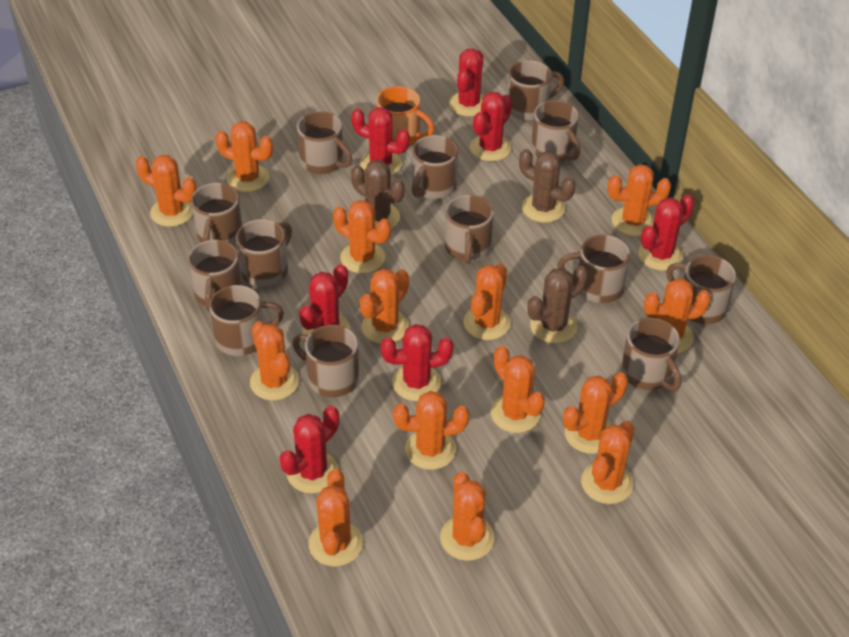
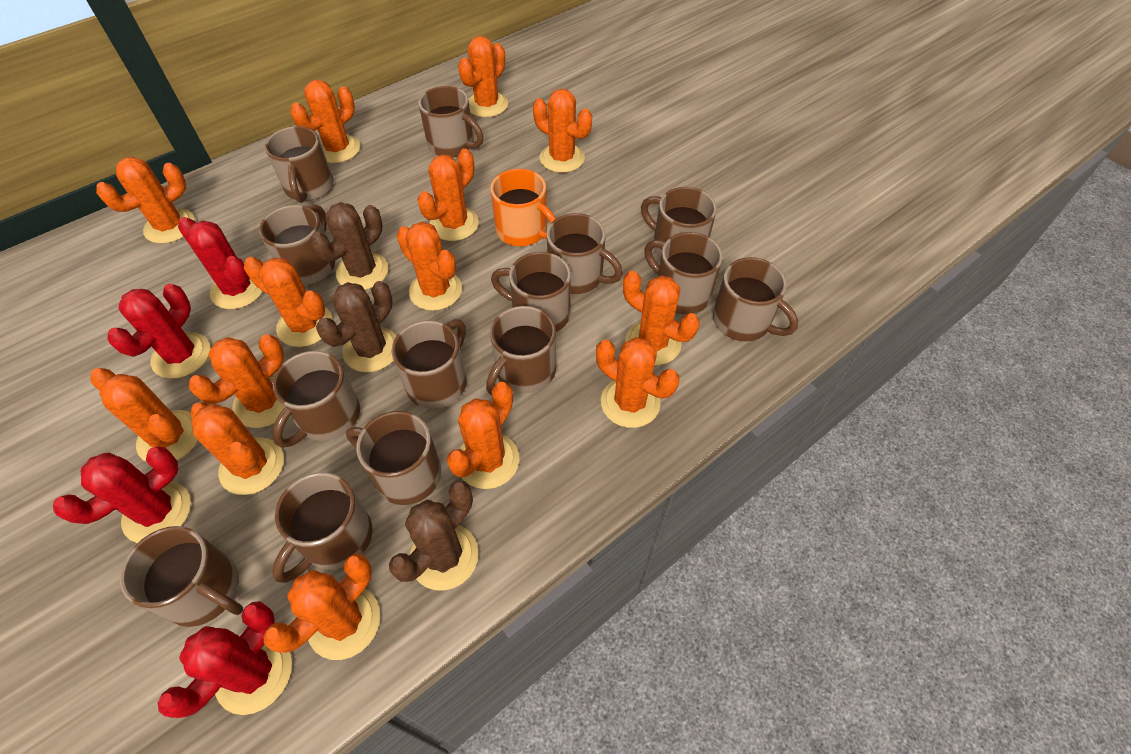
brown mug: [188,239,242,312] [191,183,242,245] [209,285,284,356] [236,219,292,287] [292,324,359,397] [297,111,352,174] [412,135,458,199] [445,195,494,264] [507,60,564,121] [531,100,581,161] [557,235,630,303] [621,318,681,391] [666,255,736,324] = 13 -> [120,526,243,627] [259,204,335,285] [265,126,334,203] [272,351,360,448] [272,472,373,583] [346,411,441,505] [392,319,467,409] [418,86,483,157] [486,306,556,395] [491,252,571,332] [547,213,623,294] [641,187,717,258] [644,232,723,314] [713,257,798,341] = 14
red cactus: [280,406,339,493] [299,264,350,335] [351,107,410,175] [381,324,454,401] [449,49,484,116] [470,92,512,161] [638,195,694,271] = 7 -> [53,447,191,543] [107,284,210,379] [158,601,292,718] [178,217,263,309] = 4

